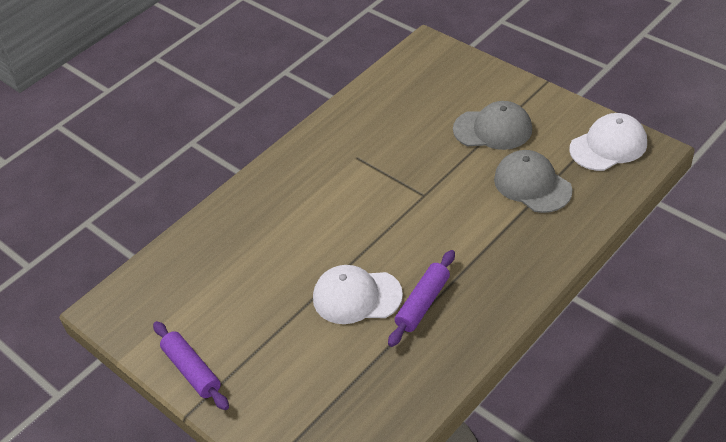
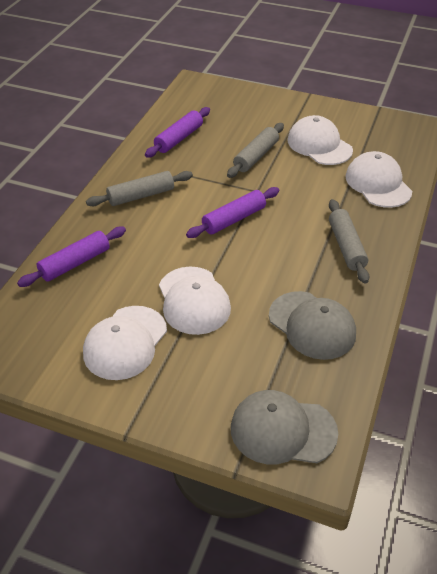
grey rolling pin: none = 0 -> [86,171,193,206] [227,123,284,178] [329,199,369,284] = 3
purple rolling pin: [153,321,229,410] [388,250,455,347] = 2 -> [17,227,126,287] [145,107,210,158] [186,187,279,238] = 3
white cap: [313,265,403,324] [569,113,647,171] = 2 -> [83,306,167,380] [159,267,231,335] [288,115,353,165] [345,151,412,208] = 4

